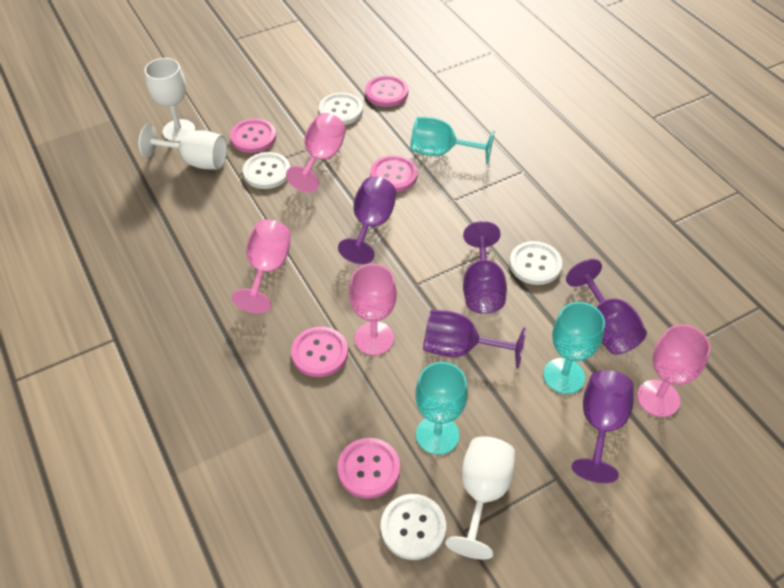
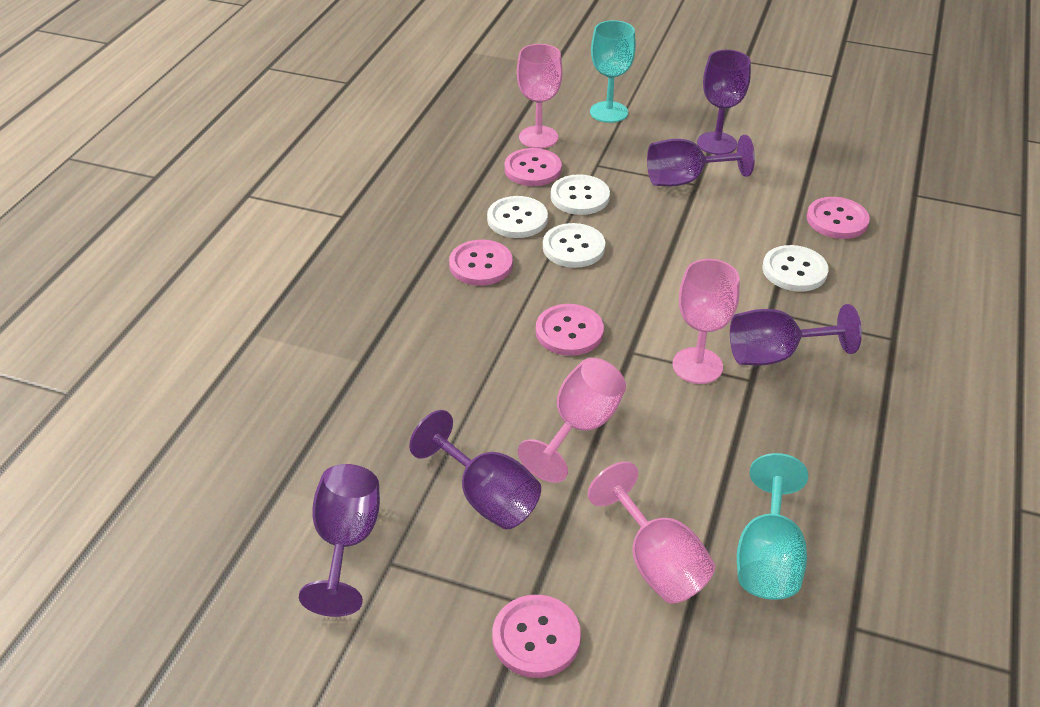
turquoise goblet: [410,117,494,164] [415,362,468,455] [543,302,605,394] = 3 -> [590,20,636,123] [737,453,808,600] = 2
white goblet: [139,124,227,170] [145,58,195,142] [445,436,515,560] = 3 -> none = 0

